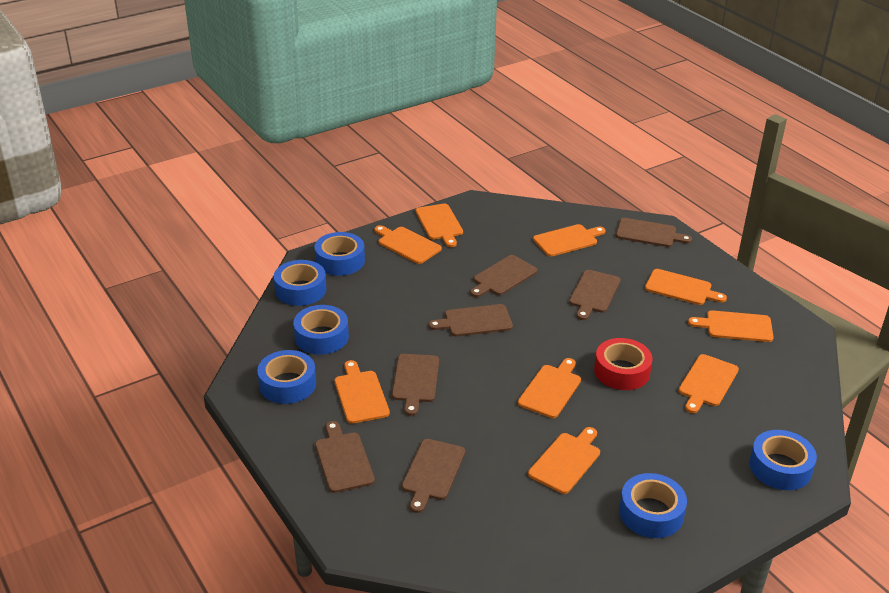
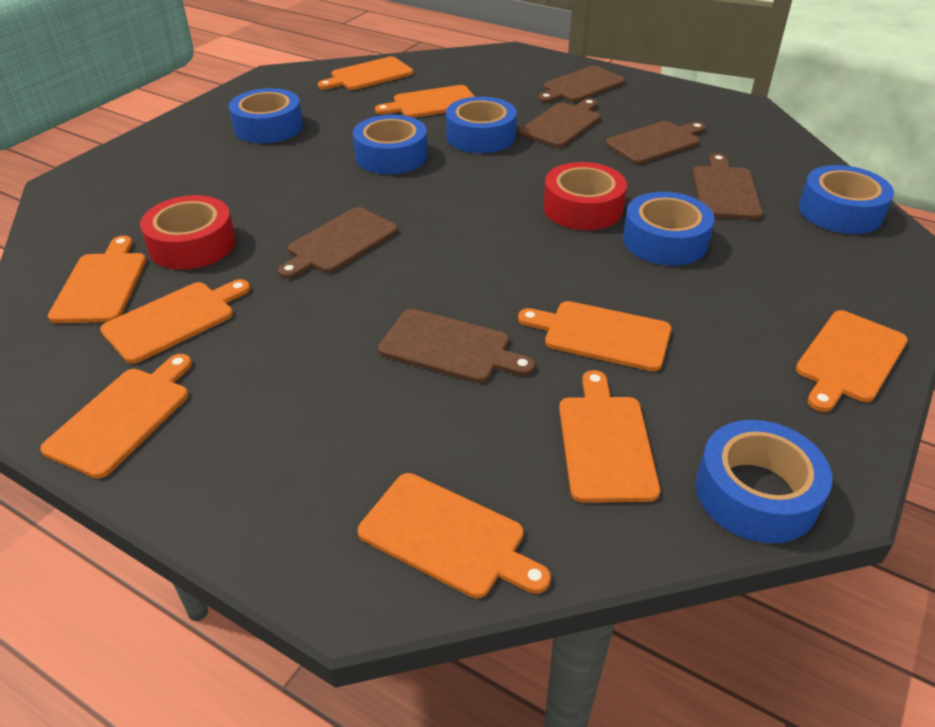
brown cutting board: [315,421,375,493] [392,354,439,416] [402,439,465,513] [429,304,513,336] [470,255,537,297] [569,270,621,320] [616,218,692,247] = 7 -> [278,207,398,279] [378,309,535,383] [519,99,600,147] [538,66,625,103] [605,121,706,164] [693,153,763,219] = 6
red tape: [594,338,653,390] = 1 -> [140,195,236,270] [543,162,627,230] = 2

